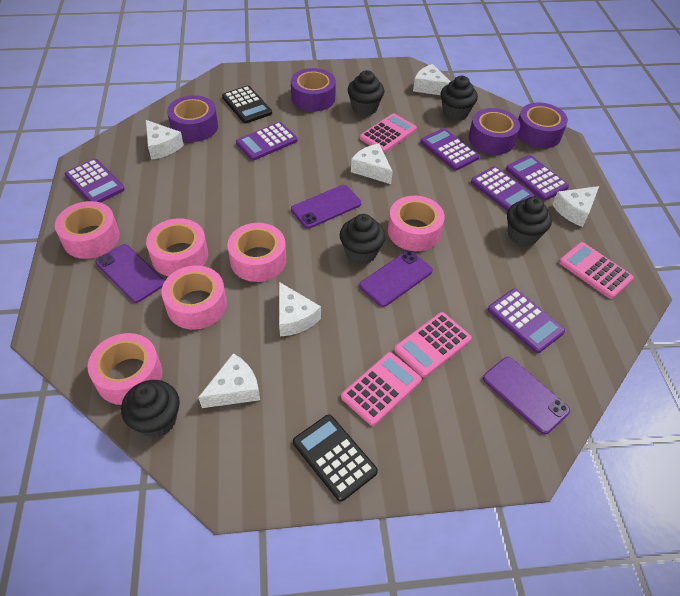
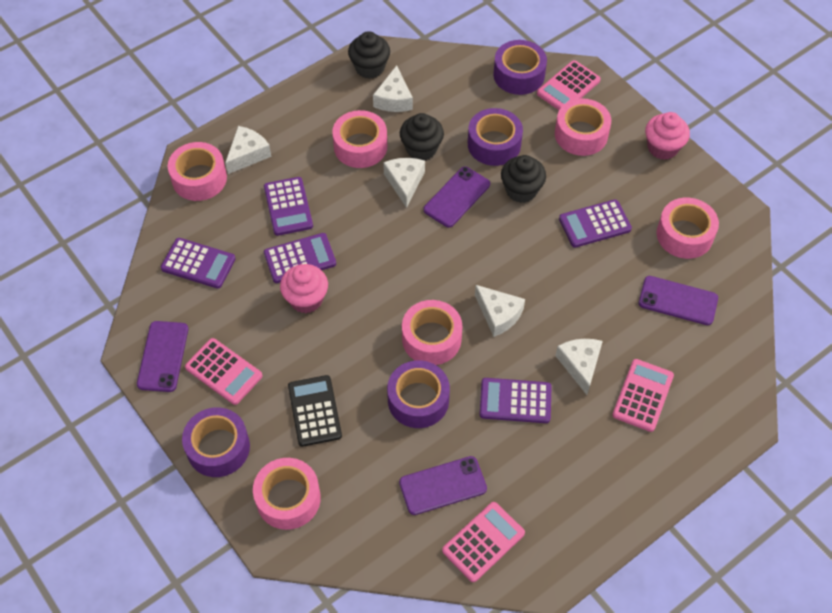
black calculator: [222,86,272,123] [293,414,378,502] = 2 -> [288,375,342,447] = 1
black cupcake: [121,380,180,438] [340,214,386,264] [348,70,384,116] [441,76,478,121] [507,197,552,246] = 5 -> [348,31,390,79] [400,113,444,160] [501,155,546,203] = 3
pink cupcake: none = 0 -> [280,264,328,313] [645,112,690,160] = 2
purple calculator: [65,159,125,203] [236,122,298,160] [420,128,480,170] [471,166,535,211] [488,289,565,353] [506,155,569,201] = 6 -> [161,238,236,289] [264,177,313,236] [264,233,336,283] [480,378,552,423] [559,199,632,248] = 5
white cheese: [146,120,184,160] [198,353,260,408] [279,282,321,336] [351,143,393,184] [413,64,451,95] [552,186,599,227] = 6 -> [225,126,271,174] [373,65,413,112] [383,158,425,208] [475,285,525,337] [555,339,603,395] = 5

